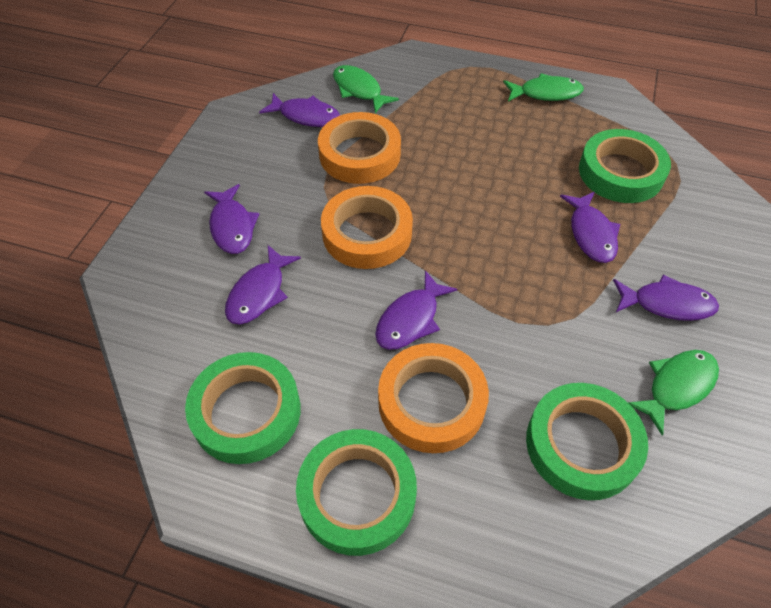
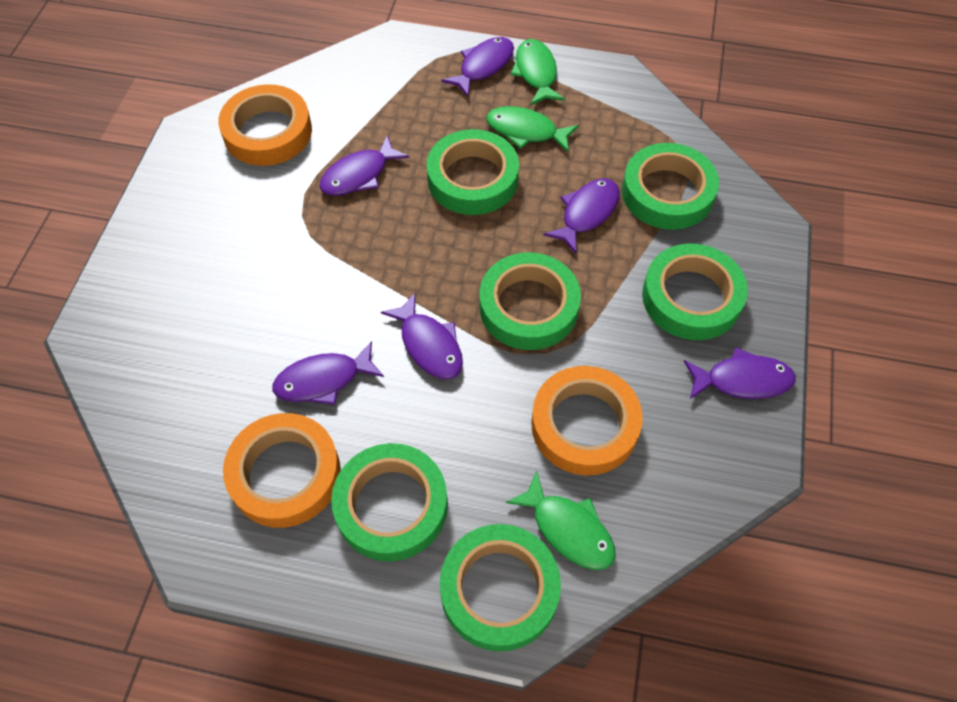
green tape: [185,352,301,464] [296,429,417,556] [526,383,648,500] [579,129,671,203] = 4 -> [331,443,448,561] [427,129,519,215] [440,524,561,651] [480,252,581,350] [622,143,719,230] [642,244,748,340] = 6

